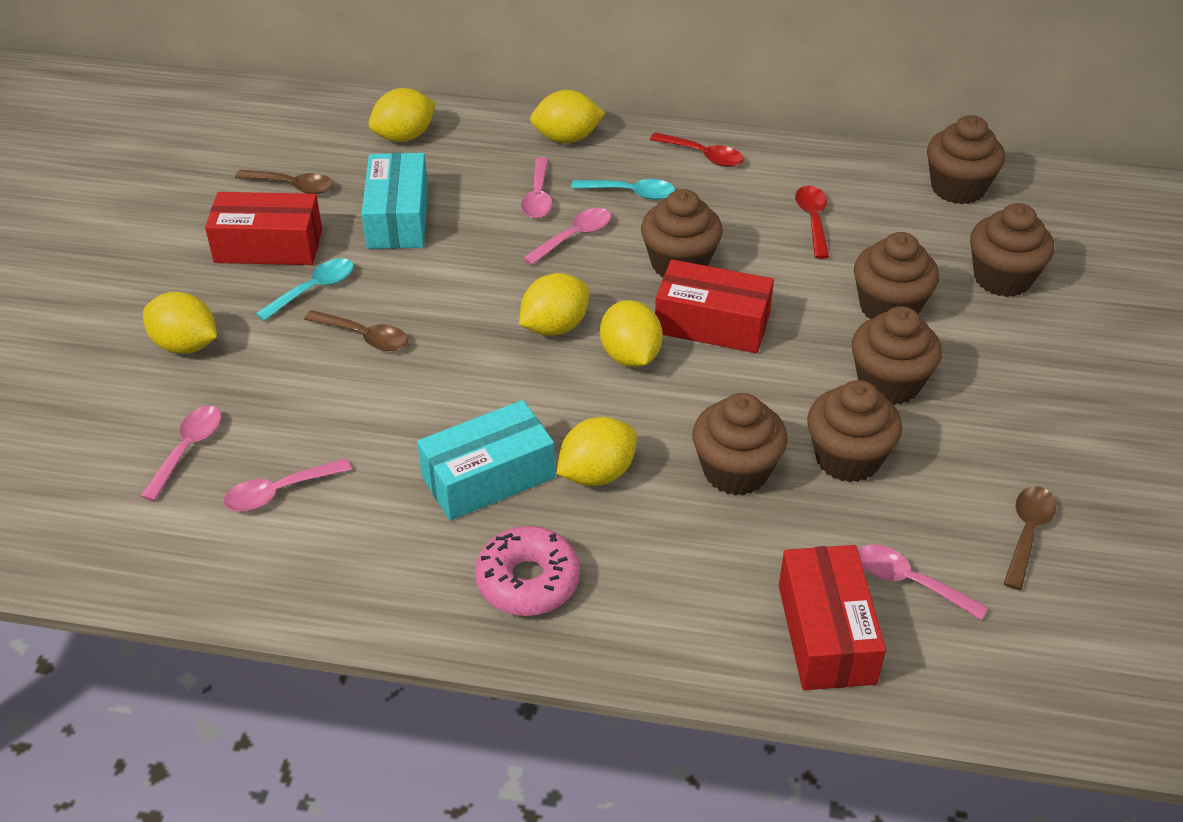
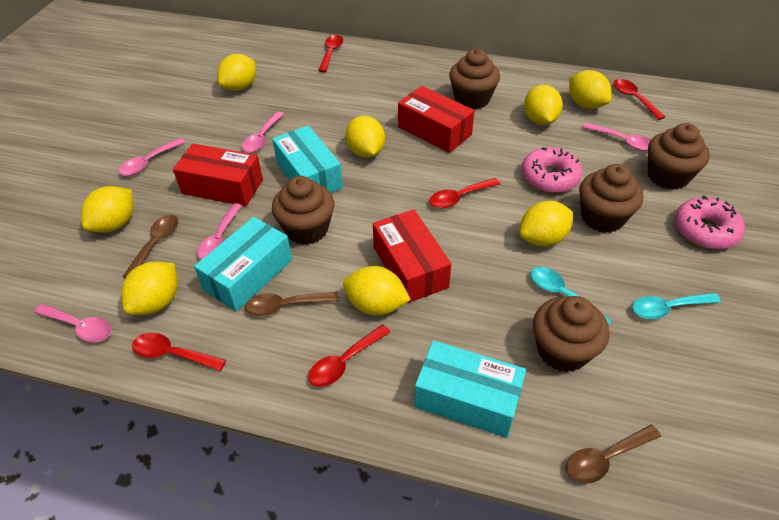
brown cupcake: [641,189,723,277] [693,393,788,496] [807,380,902,482] [852,306,942,405] [854,232,939,319] [927,115,1005,204] [970,203,1054,297] = 7 -> [272,176,334,245] [449,49,500,109] [533,296,610,372] [579,164,643,233] [648,123,710,190] = 5
pink donut: [475,526,580,616] = 1 -> [522,147,583,193] [675,196,745,249] = 2
red spoon: [650,132,744,167] [795,185,829,259] = 2 -> [132,333,226,371] [308,324,390,387] [318,35,343,72] [429,178,500,208] [614,79,665,120] = 5
turquoise box: [362,153,428,249] [417,400,555,521] = 2 -> [194,217,292,311] [272,126,343,193] [414,340,526,438] = 3
yellow lemon: [143,292,217,354] [369,88,436,142] [519,273,589,336] [530,90,605,143] [556,417,637,486] [600,300,663,367] = 6 -> [81,186,133,233] [121,262,178,315] [217,54,256,91] [343,266,411,316] [346,116,385,158] [519,201,573,247] [524,85,563,125] [569,70,612,109] = 8

